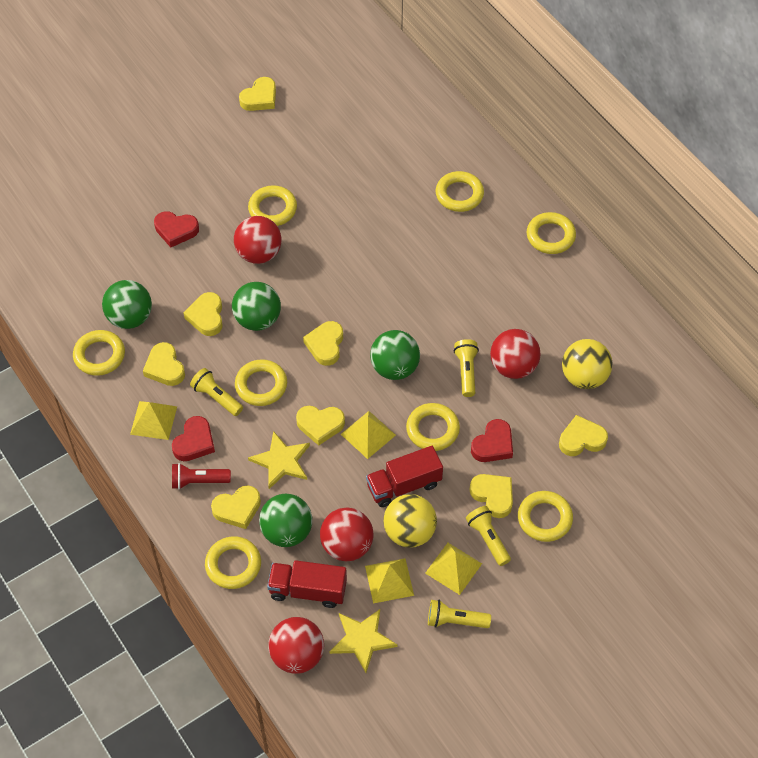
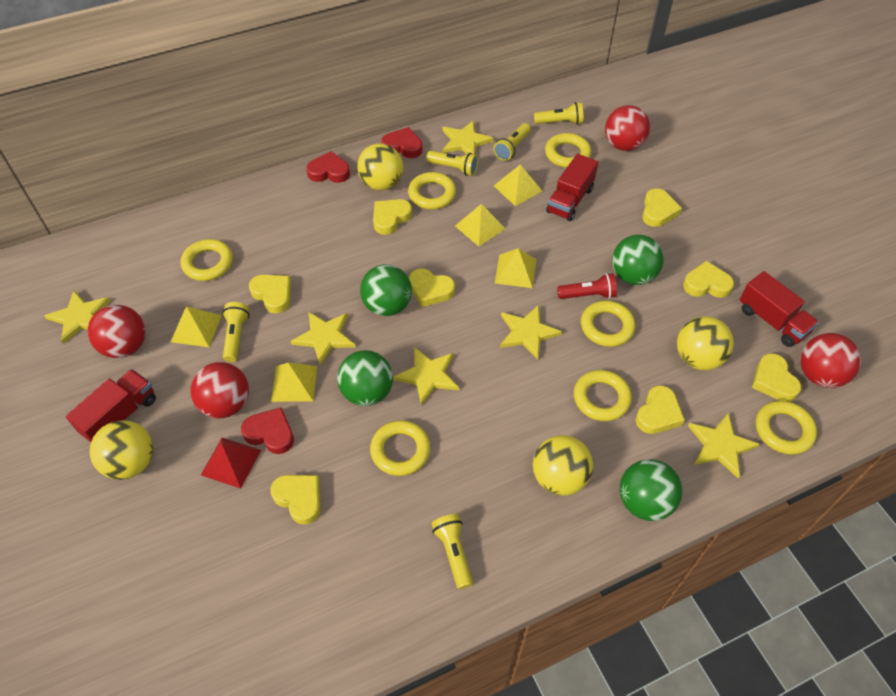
red pyramid: none = 0 -> [201,438,261,489] = 1
red truck: [267,560,347,608] [366,446,443,507] = 2 -> [66,369,156,442] [546,154,598,221] [739,271,819,347] = 3
yellow ball: [383,494,437,548] [562,339,612,389] = 2 -> [89,420,153,480] [357,143,403,190] [533,435,593,496] [677,316,734,370] = 4
yellow flashlight: [190,368,243,416] [428,600,491,628] [454,339,479,397] [466,506,511,566] = 4 -> [222,302,250,362] [426,151,478,176] [431,514,473,589] [493,123,531,161] [534,102,583,125] = 5
yellow pyramid: [130,401,177,440] [341,411,396,459] [365,558,414,603] [425,543,482,595] = 4 -> [171,307,222,347] [271,363,317,402] [455,204,506,246] [494,165,542,206] [495,248,537,288] = 5
yellow ring: [73,330,125,376] [205,536,261,589] [235,359,287,406] [248,185,297,226] [406,403,460,451] [436,171,484,212] [518,491,573,542] [527,212,576,254] = 8 -> [181,239,233,281] [370,420,430,476] [408,172,456,209] [545,133,591,168] [574,370,632,421] [581,301,635,347] [756,401,817,455] = 7
yellow star: [248,431,310,489] [329,609,398,673] = 2 -> [44,290,111,344] [290,311,355,365] [393,347,459,405] [442,121,493,154] [500,305,562,360] [688,413,760,478] = 6

